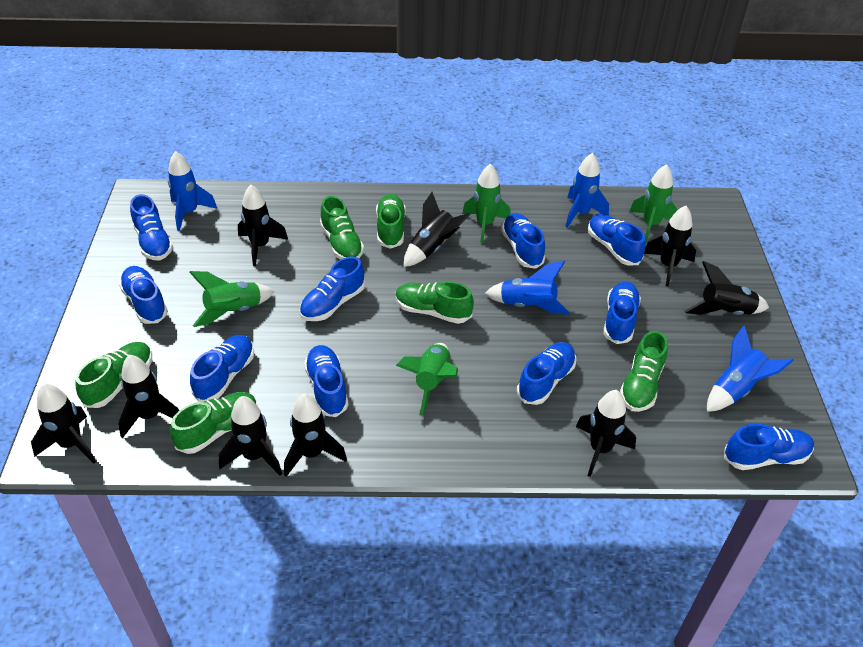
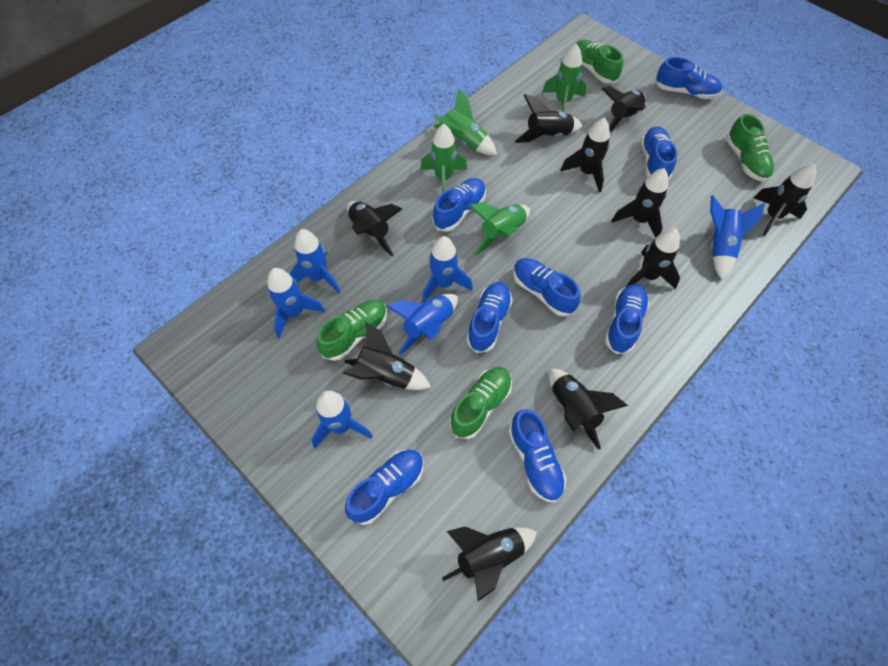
black rocket: [31,383,96,464] [118,355,179,438] [219,396,282,476] [238,185,288,266] [284,393,347,477] [404,192,471,267] [576,390,636,477] [644,206,696,286] [684,261,769,315] = 9 -> [343,322,431,390] [347,201,402,257] [442,526,537,601] [515,94,582,143] [549,369,628,450] [560,117,610,192] [602,86,646,132] [611,168,668,238] [626,228,680,289] [754,164,816,236] = 10
blue rocket: [168,151,217,231] [485,260,570,315] [565,153,609,228] [707,325,794,412] = 4 -> [267,268,325,338] [290,229,341,294] [311,391,373,448] [387,294,458,355] [422,236,473,303] [710,195,765,280] = 6
blue shoe: [119,266,168,324] [130,194,173,260] [190,335,254,402] [299,256,365,321] [304,345,348,417] [501,213,545,269] [517,342,576,405] [588,214,646,265] [603,281,641,344] [724,424,814,470] = 10 -> [345,450,424,525] [432,178,486,232] [466,282,513,353] [509,409,566,503] [513,258,581,317] [605,284,649,354] [641,126,677,181] [655,57,722,99] = 8
green shoe: [75,342,152,408] [170,392,257,454] [320,196,364,260] [376,194,406,249] [395,281,474,324] [620,331,668,412] = 6 -> [317,300,387,361] [450,367,512,439] [575,40,623,84] [726,114,774,182] = 4

